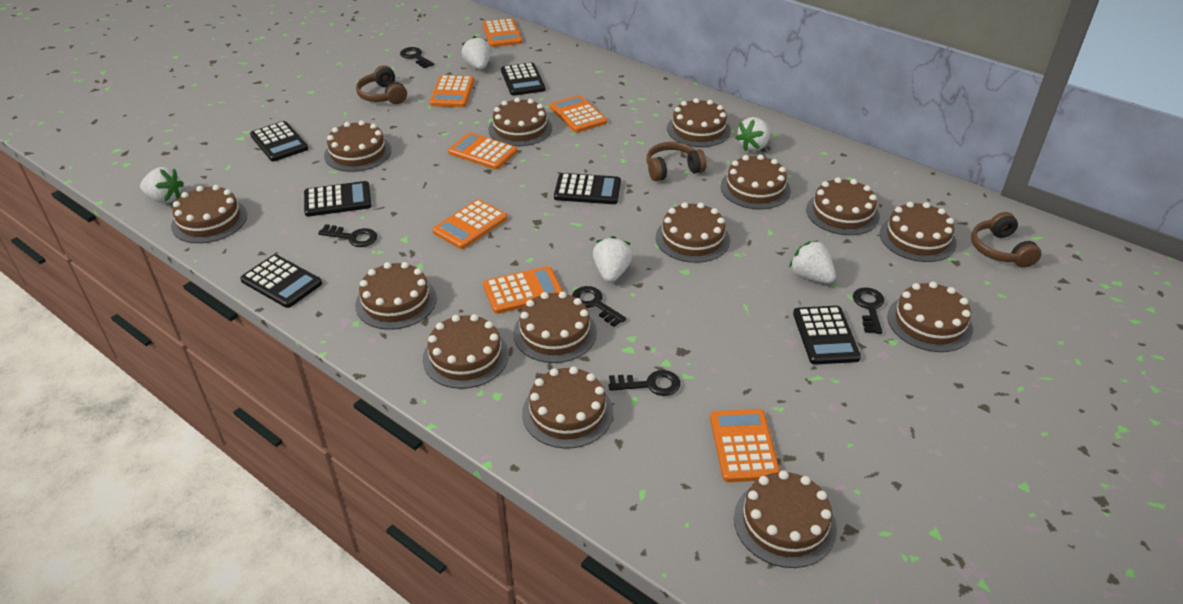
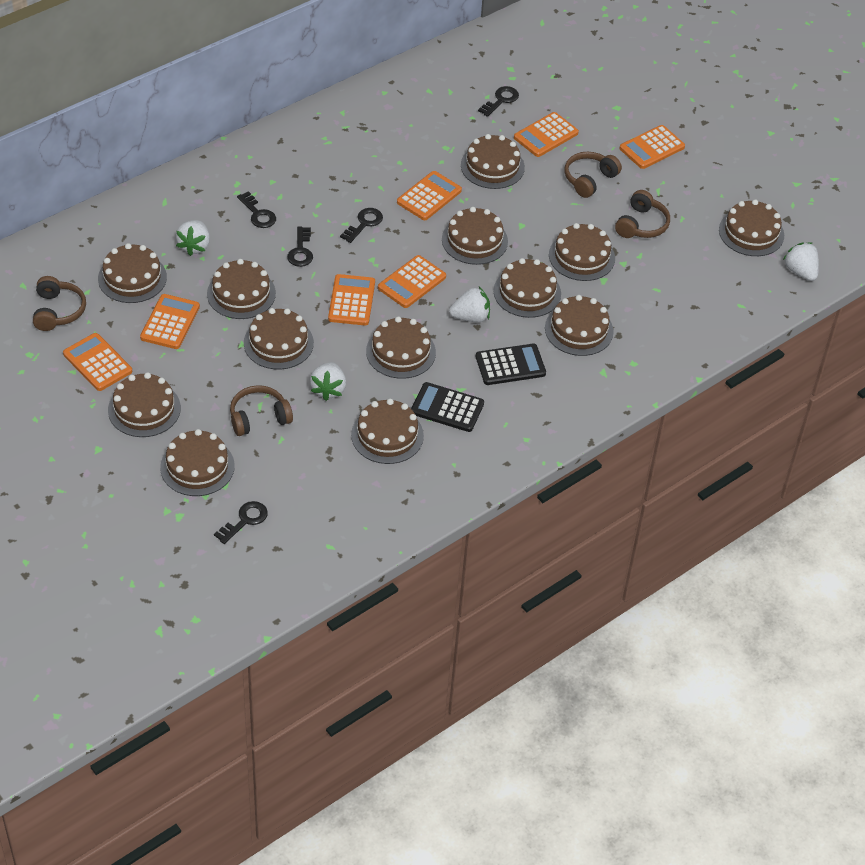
black calculator: [240,254,322,308] [250,121,308,162] [304,181,371,217] [501,63,546,96] [554,173,621,204] [793,306,861,365] = 6 -> [411,382,484,432] [476,344,546,385] = 2
brown cake: [171,185,247,243] [324,120,391,172] [355,262,437,330] [422,314,509,389] [488,98,552,146] [513,291,597,363] [522,366,613,449] [656,202,730,263] [667,98,731,147] [721,154,791,209] [734,470,837,568] [806,177,880,235] [880,202,957,262] [887,281,973,352] = 14 -> [98,243,167,303] [108,372,181,437] [160,429,235,496] [207,259,276,319] [244,308,314,370] [351,399,424,464] [366,316,436,379] [442,207,508,265] [461,134,525,189] [493,258,561,318] [545,295,614,356] [549,223,615,281] [719,199,784,256] = 13
brown headphones: [356,65,407,104] [647,142,706,181] [971,212,1042,268] = 3 -> [33,276,86,331] [230,385,293,436] [564,152,622,198] [615,190,670,238] = 4
white strawberry: [140,167,184,204] [461,36,491,70] [593,236,633,282] [735,117,771,151] [789,240,836,284] = 5 -> [176,220,210,256] [310,362,346,401] [449,287,490,322] [783,242,819,281] = 4

